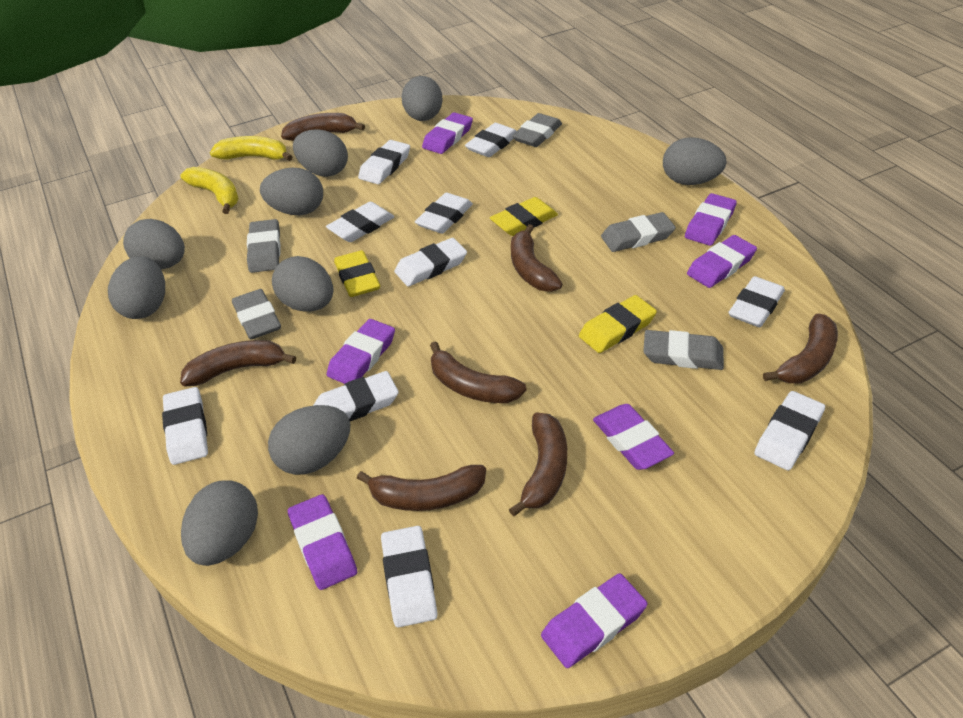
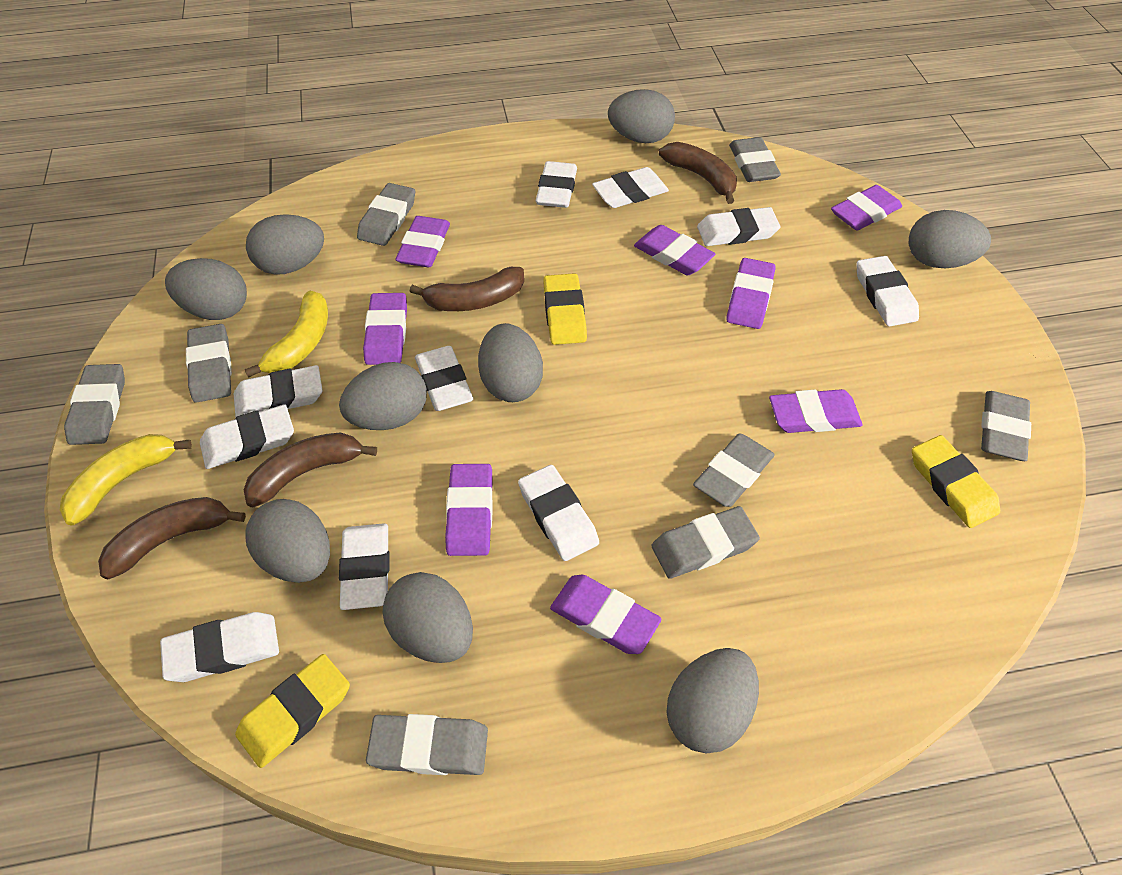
brown banana: [180,340,296,387] [281,113,365,141] [357,465,486,511] [430,341,526,403] [509,412,567,517] [511,224,562,292] [763,313,838,383] = 7 -> [98,497,246,580] [244,432,377,508] [409,267,524,311] [659,142,737,204] = 4
grey eraser: [232,289,281,339] [247,219,281,273] [512,113,562,147] [601,212,676,252] [643,330,724,370] = 5 -> [64,364,125,445] [186,324,232,403] [357,183,415,246] [366,714,488,775] [651,506,760,579] [693,433,775,507] [729,137,781,182] [981,391,1031,461] = 8
purple eraser: [288,494,357,590] [327,319,395,384] [422,112,473,154] [541,573,648,668] [593,404,674,470] [685,193,737,246] [687,235,757,288] = 7 -> [363,293,407,365] [395,216,450,267] [445,464,493,556] [550,575,661,654] [634,225,715,275] [726,258,776,329] [769,389,863,433] [831,185,902,231] = 8

